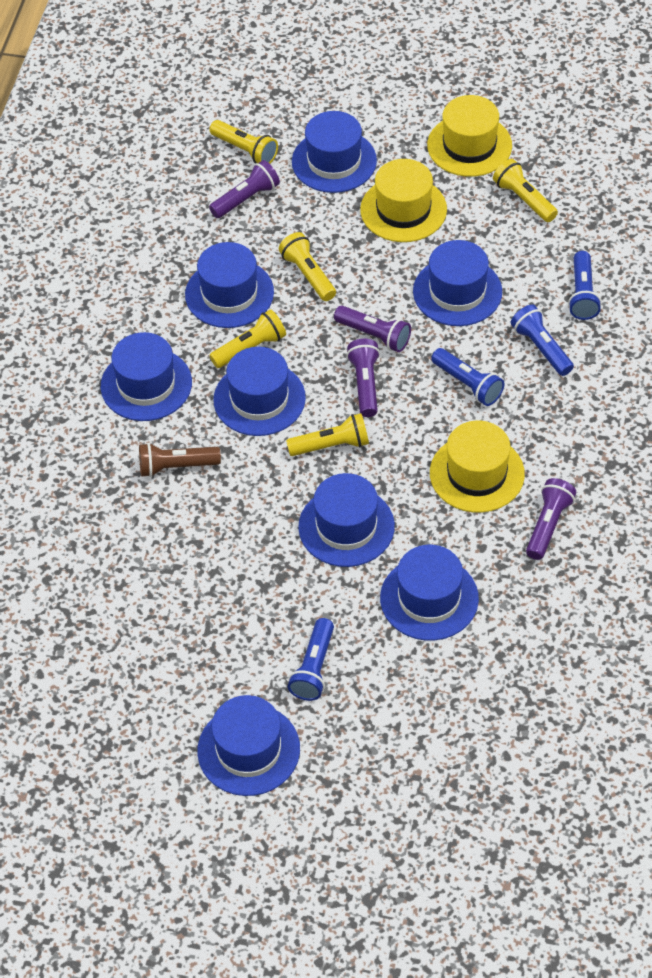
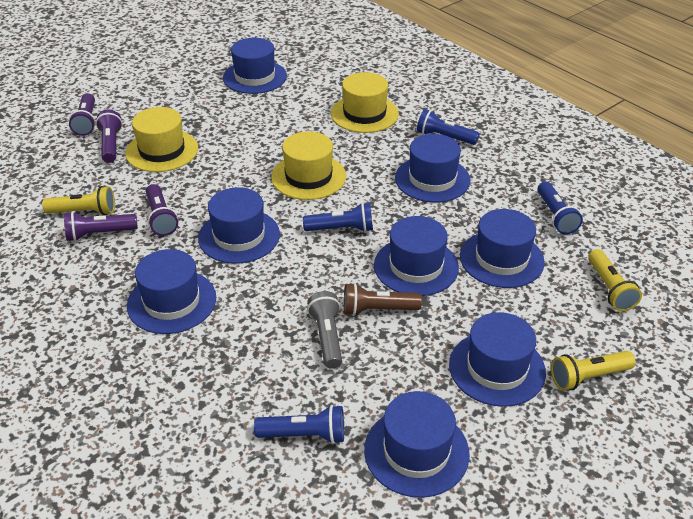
grey flashlight: none = 0 -> [307,291,342,369] = 1
yellow flashlight: [209,309,286,368] [210,120,278,164] [279,232,336,301] [286,413,369,456] [493,159,558,222] = 5 -> [42,186,115,215] [551,351,636,391] [588,249,642,311] = 3

